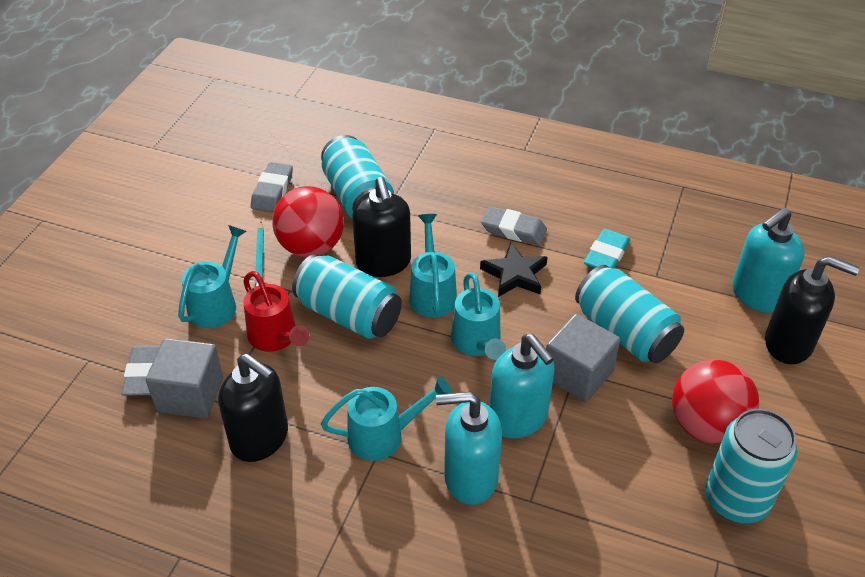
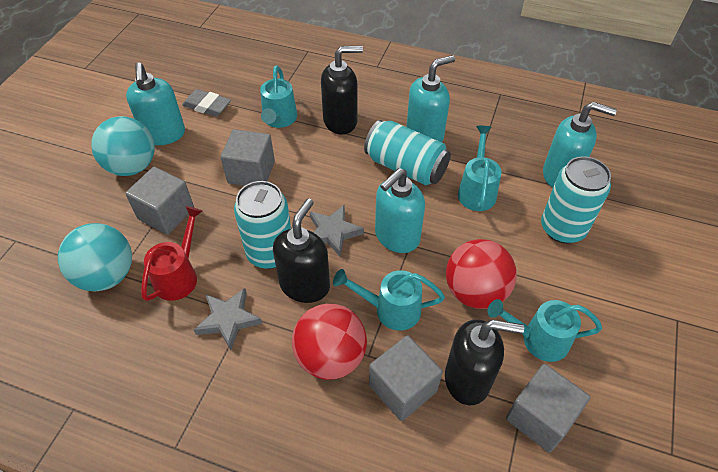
black star: [480,242,548,297] = 1 -> none = 0
grey cube: [146,338,223,418] [546,314,620,402] = 2 -> [125,167,194,235] [221,129,275,186] [369,335,443,421] [506,364,590,453] = 4
grey eraser: [121,345,160,396] [251,162,293,212] [481,206,547,245] = 3 -> [182,89,231,116] = 1
grey star: none = 0 -> [194,288,262,350] [309,204,364,257] = 2
turquoise ball: none = 0 -> [58,223,132,292] [91,116,155,176] = 2
turquoise can: [292,254,402,339] [321,135,394,218] [575,265,684,363] [705,409,797,523] = 4 -> [234,181,291,269] [364,120,451,185] [541,156,611,243] = 3
turquoise eraser: [584,229,630,269] = 1 -> none = 0
turquoise pencil: [255,222,264,287] = 1 -> none = 0
turquoise soap dispenser: [436,392,502,505] [489,334,554,439] [732,208,804,313] = 3 -> [126,62,185,145] [375,168,425,253] [406,55,455,142] [543,102,617,187] = 4

